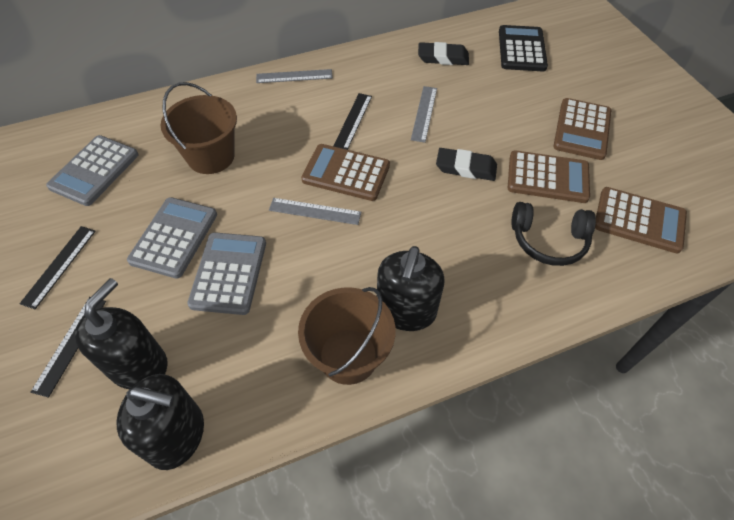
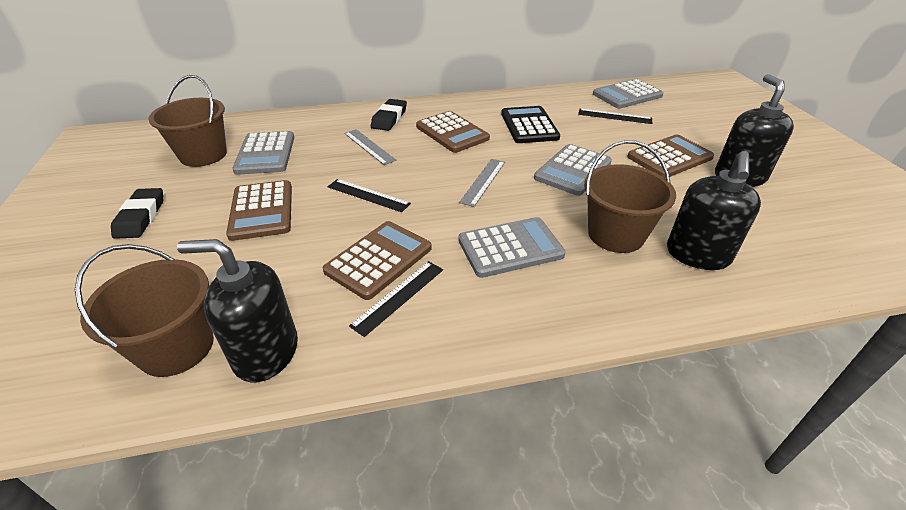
black headphones: [511,202,596,266] = 1 -> none = 0
brown bucket: [161,82,237,174] [298,287,395,385] = 2 -> [75,244,214,377] [148,75,227,167] [584,140,676,253] = 3
grey calculator: [46,135,139,206] [127,197,217,279] [187,232,266,315] = 3 -> [232,131,294,175] [458,217,566,278] [534,144,612,196] [593,79,663,109] = 4
grey ruler: [256,69,333,83] [269,198,361,225] [411,86,437,143] = 3 -> [344,129,396,165] [459,159,505,207] = 2

